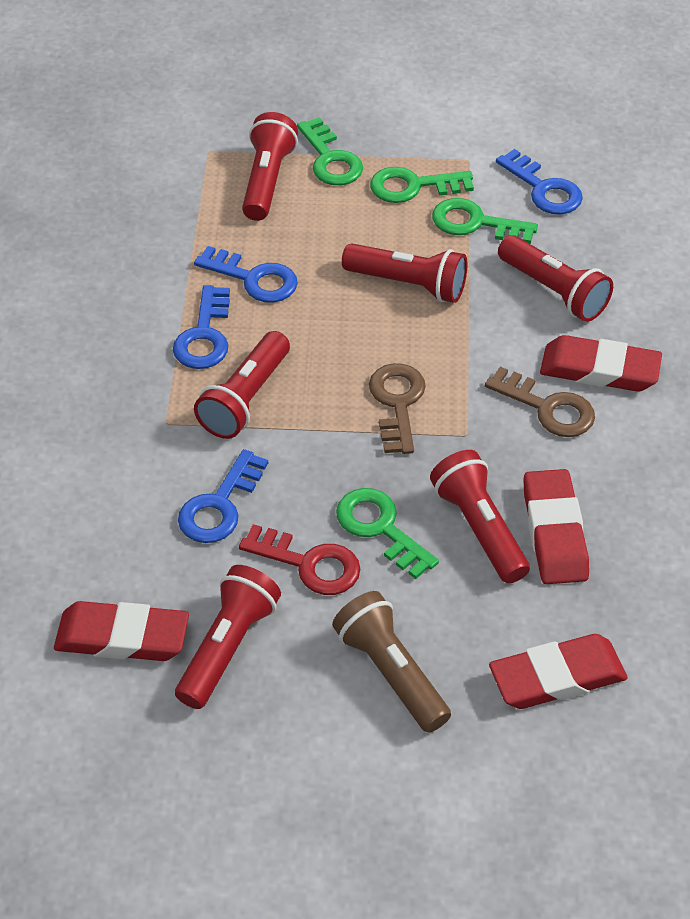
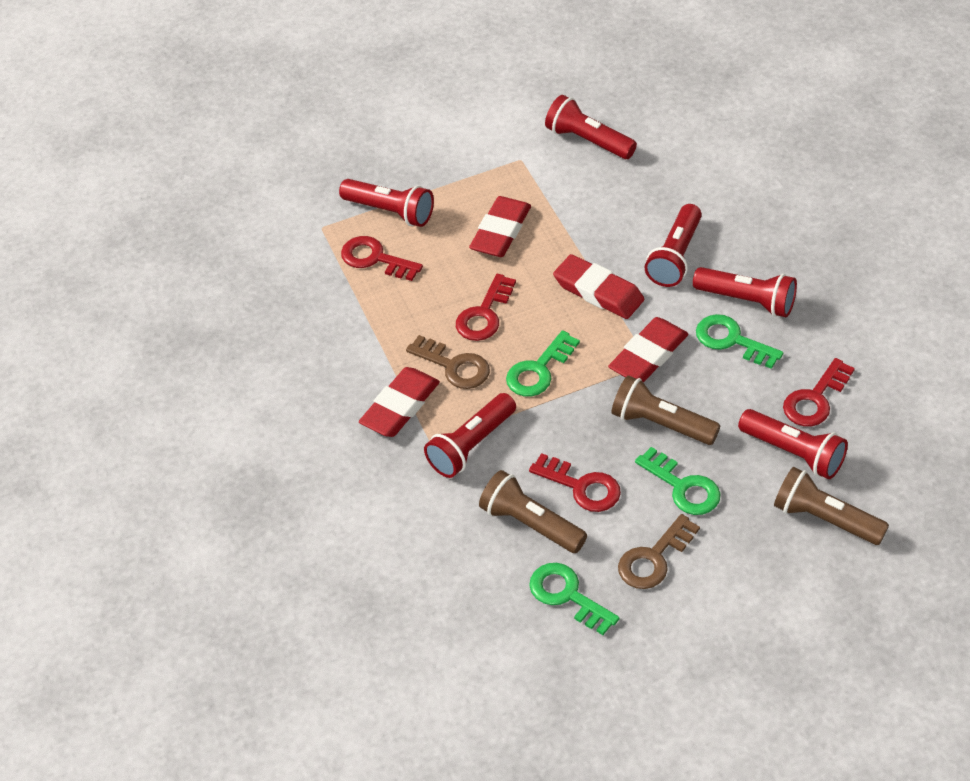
blue key: [173,285,230,369] [178,449,268,543] [194,246,298,303] [496,149,583,215] = 4 -> none = 0
brown flashlight: [332,591,451,733] = 1 -> [479,470,587,553] [612,375,720,445] [774,467,889,545] = 3
red key: [239,524,360,595] = 1 -> [341,236,423,281] [456,274,516,341] [529,453,621,512] [783,358,855,427] = 4

